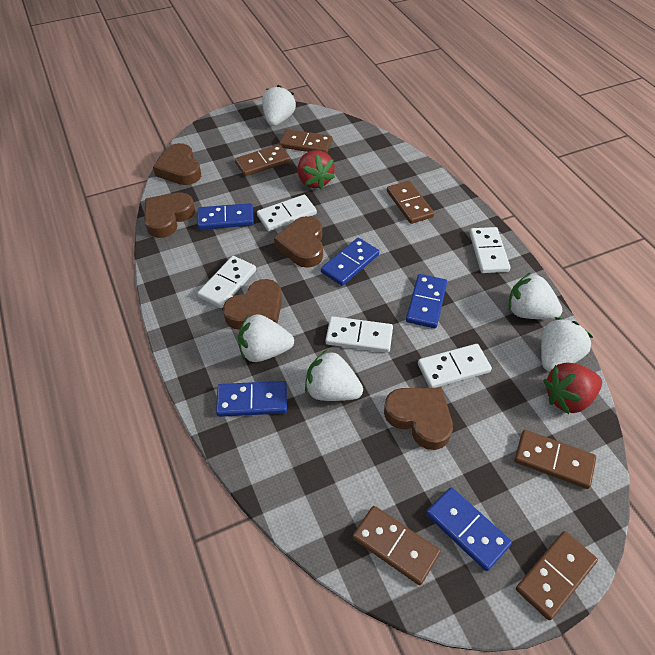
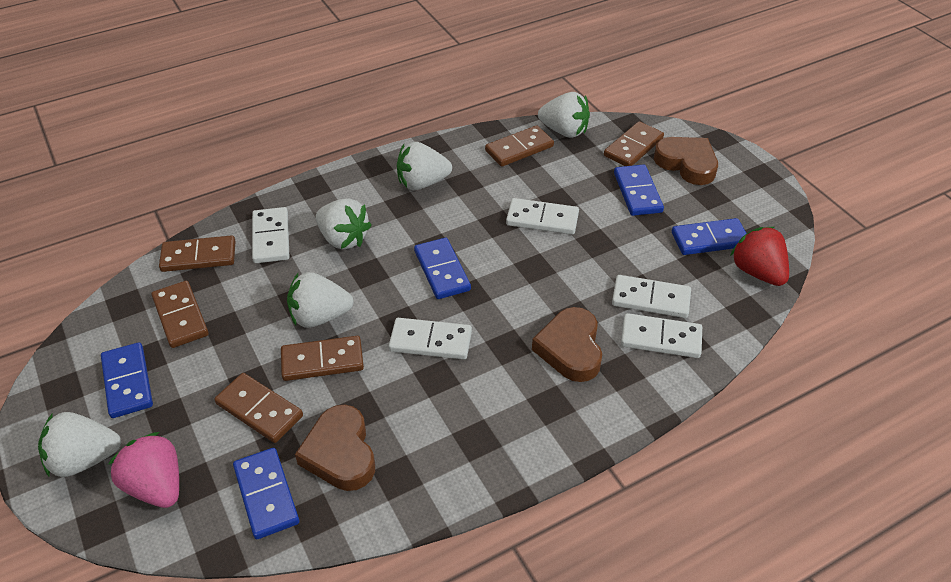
brown heart: [144,193,195,238] [153,143,201,185] [223,279,282,330] [274,216,323,268] [384,388,453,450] = 5 -> [295,405,375,491] [532,307,602,382] [654,137,718,185] = 3
pink strawberry: none = 0 -> [108,432,179,508] = 1
red strawberry: [298,150,335,189] [543,362,602,414] = 2 -> [730,227,789,286] = 1

